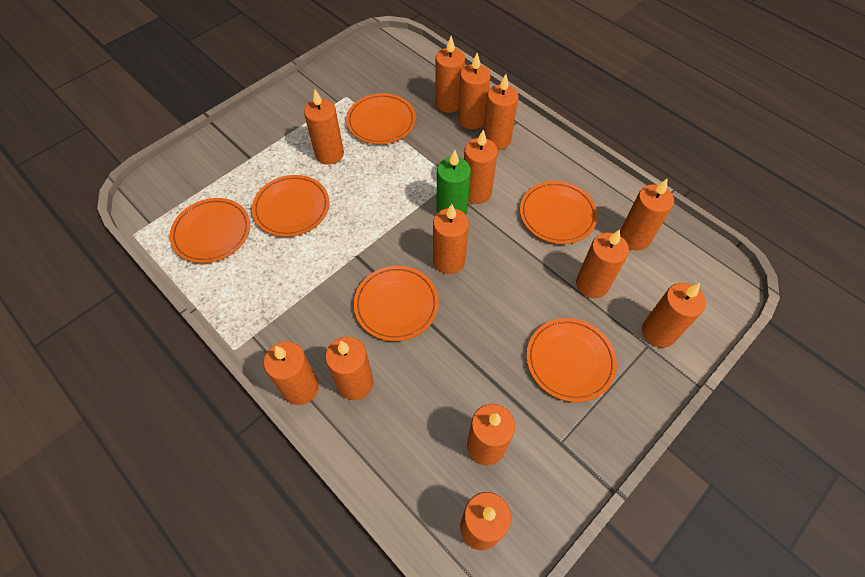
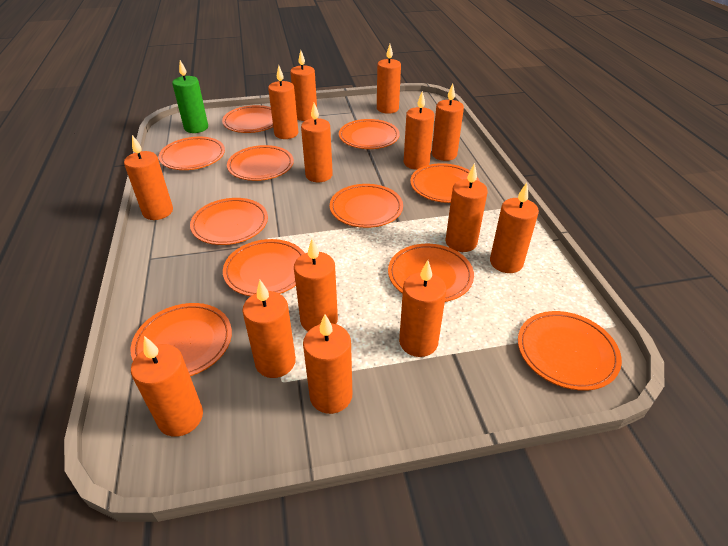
orange candle: [263,341,319,405] [304,90,344,165] [325,337,374,400] [433,204,469,274] [435,36,465,113] [458,53,490,129] [460,492,511,550] [464,130,498,204] [467,404,515,466] [484,74,519,150] [576,230,629,298] [620,179,674,250] [642,283,706,348] = 13 -> [124,135,173,220] [131,336,203,437] [242,280,296,378] [268,65,298,139] [290,50,317,121] [294,239,338,331] [301,103,333,182] [303,314,352,414] [377,44,401,114] [399,260,447,357] [404,91,435,170] [432,84,464,161] [445,163,488,252] [490,183,539,273] = 14
orange plate: [170,198,250,263] [252,175,329,237] [346,93,416,144] [354,266,439,341] [520,181,598,244] [526,318,617,402] = 6 -> [131,303,232,376] [159,137,225,170] [190,198,268,245] [222,105,273,133] [223,239,305,296] [227,145,294,181] [330,184,403,228] [339,119,400,149] [388,244,474,302] [410,163,480,203] [518,311,622,391] = 11

